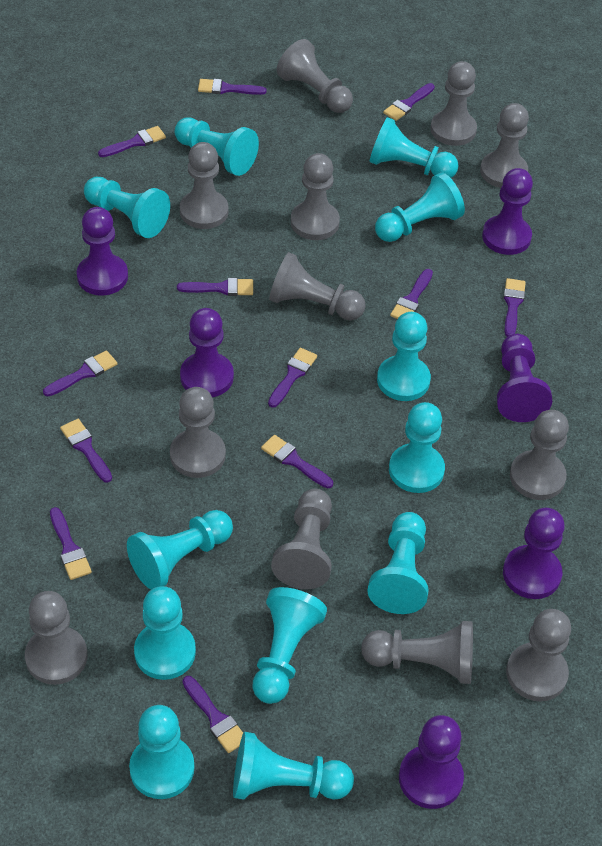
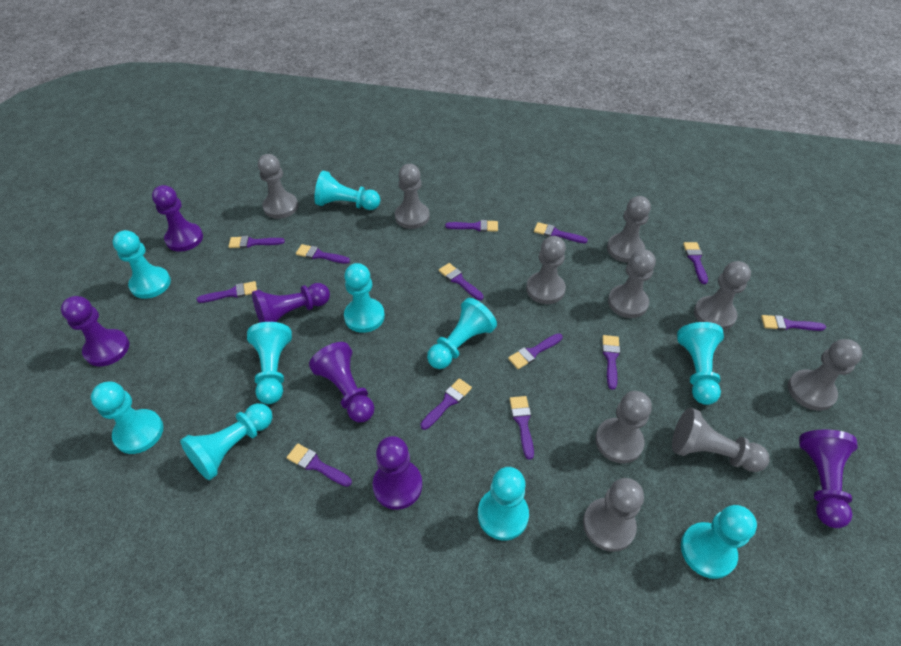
grey pawn: [25,591,88,685] [170,387,226,478] [180,142,228,229] [269,252,366,321] [271,489,332,589] [277,39,353,113] [291,153,340,240] [361,621,473,684] [430,61,477,146] [480,103,529,188] [506,609,571,701] [510,410,569,500] = 12 -> [258,154,298,219] [395,164,430,229] [526,236,566,304] [583,478,644,552] [595,391,652,463] [607,196,651,263] [608,249,656,318] [672,408,769,472] [694,261,751,330] [788,339,862,411] = 10
purple brush: [43,350,118,396] [50,507,92,580] [60,419,112,483] [98,126,166,157] [177,278,253,296] [182,676,243,753] [198,79,266,95] [261,435,333,488] [268,348,317,408] [383,83,435,121] [390,269,433,319] [503,278,526,337] = 12 -> [197,281,257,303] [228,236,285,248] [287,443,352,487] [296,244,350,264] [420,378,472,430] [439,263,484,300] [445,220,498,232] [508,333,563,369] [510,396,534,460] [534,222,588,243] [602,335,620,390] [683,242,708,284] [761,315,826,331] = 13
turquoise pawn: [84,177,170,238] [127,510,233,589] [129,705,194,799] [134,586,196,680] [175,117,259,176] [233,732,354,800] [253,587,327,704] [367,512,429,614] [370,117,458,178] [375,172,465,242] [377,312,431,401] [389,402,445,493] = 12 -> [91,382,164,454] [113,230,171,299] [180,403,272,480] [247,322,292,404] [315,171,380,210] [344,263,385,333] [427,298,497,369] [478,467,529,541] [677,322,724,405] [681,505,757,579] = 10

